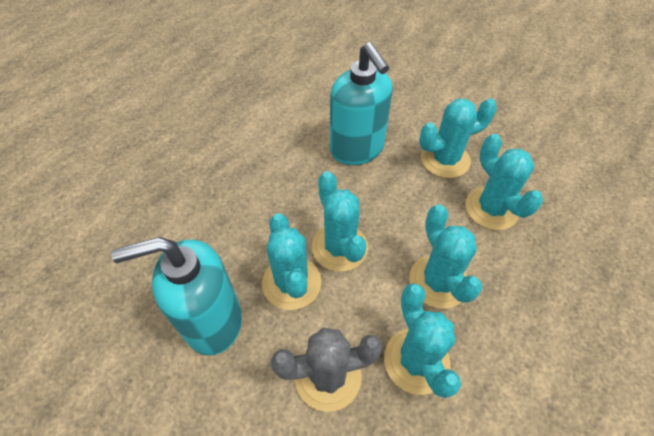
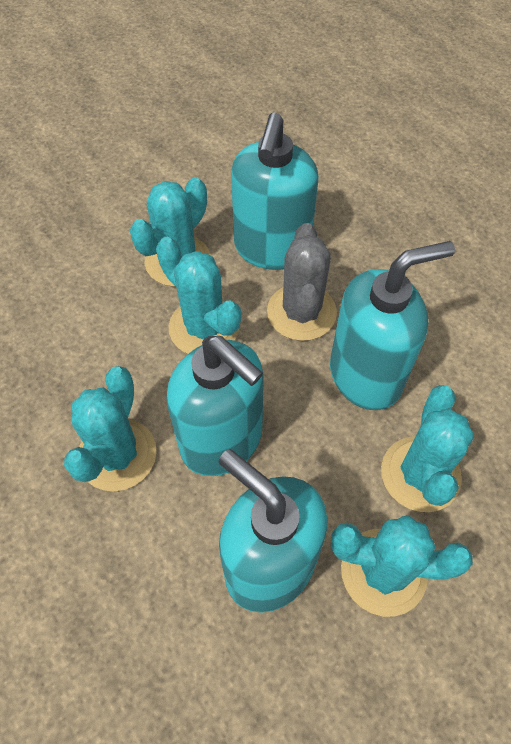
turquoise cactus: [262,213,322,310] [312,171,368,272] [384,283,461,398] [409,204,483,309] [419,99,497,178] [465,134,543,230] = 6 -> [64,366,157,491] [130,177,211,287] [156,237,241,354] [331,515,473,617] [381,385,474,512] = 5
turquoise soap dispenser: [111,237,242,356] [330,42,393,165] = 2 -> [167,336,264,476] [218,449,327,613] [231,112,318,270] [330,241,455,410] = 4

